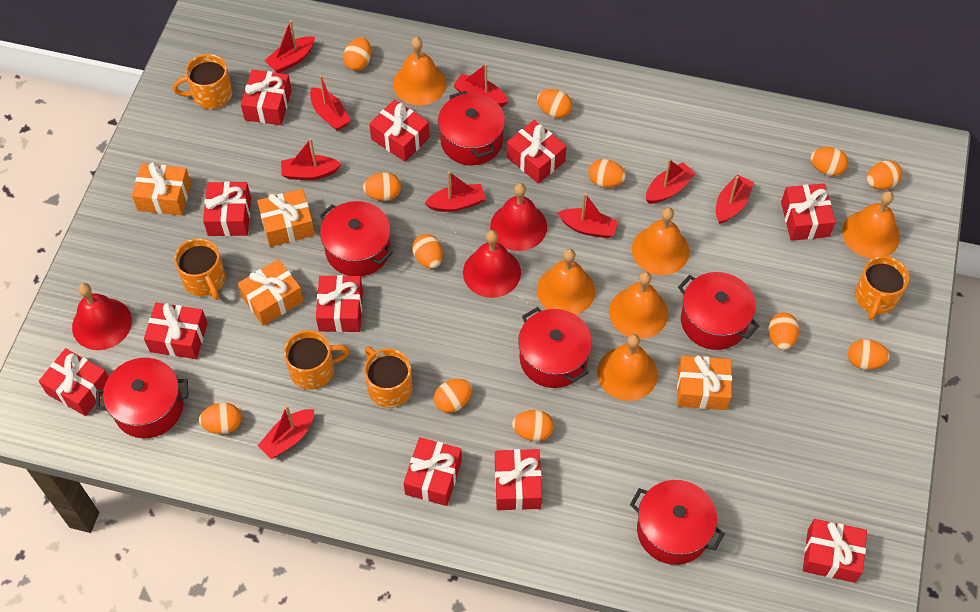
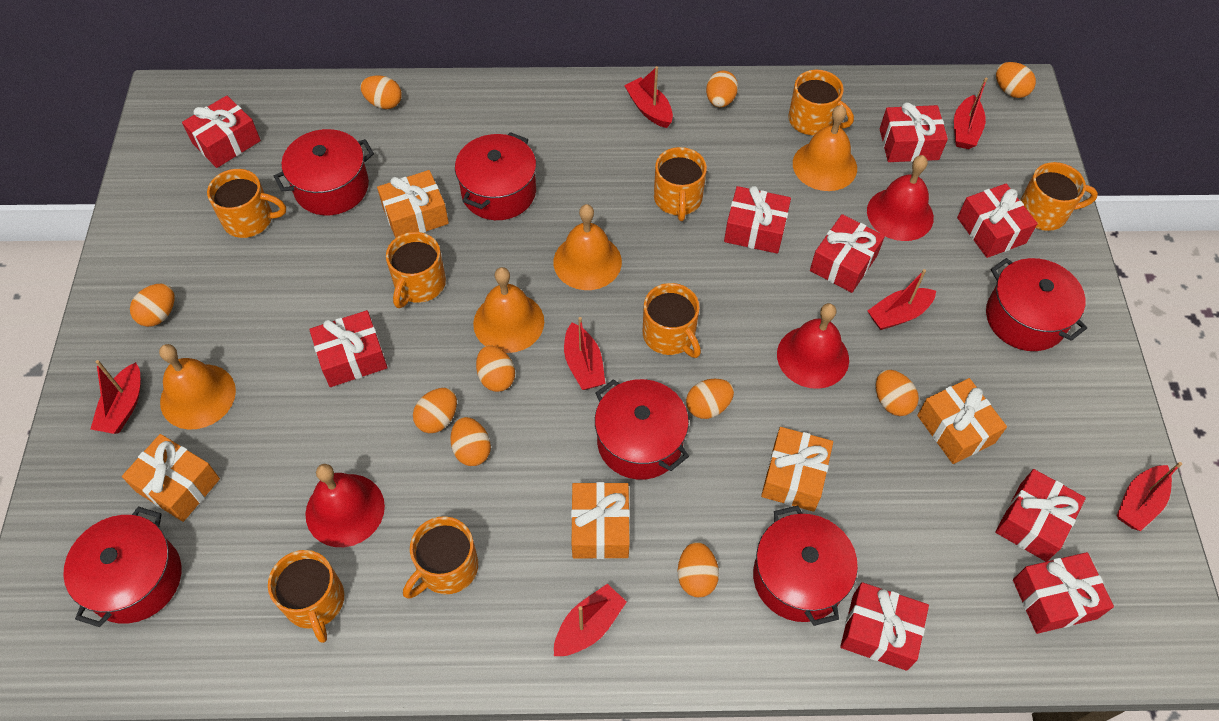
orange bell: [393,37,447,105] [537,249,595,315] [597,334,658,401] [609,272,668,339] [632,207,689,275] [842,191,900,259] = 6 -> [159,344,236,429] [473,267,544,353] [553,204,622,290] [793,105,857,191] = 4
orange egg: [199,403,241,434] [343,37,371,71] [363,173,401,201] [412,234,443,268] [434,379,472,413] [512,410,554,441] [537,89,572,118] [588,159,626,188] [769,312,799,350] [810,147,848,176] [848,339,890,370] [867,160,902,190] = 12 -> [130,283,175,327] [360,75,402,109] [413,388,457,433] [450,417,491,466] [476,345,515,392] [678,542,719,597] [686,379,734,419] [706,70,738,107] [876,370,919,416] [996,62,1036,98] = 10
orange gift: [132,162,191,215] [238,259,304,326] [257,189,315,247] [677,356,732,410] = 4 -> [122,434,220,522] [377,170,449,238] [571,482,630,559] [761,427,833,512] [917,378,1007,464] = 5
orange mug: [173,54,232,109] [174,238,225,300] [284,330,350,390] [364,346,413,408] [855,256,909,320] = 5 -> [207,169,286,238] [268,550,344,643] [386,232,446,308] [403,516,478,599] [643,283,701,358] [654,147,707,221] [788,70,854,135] [1020,162,1098,231] = 8
red boat: [258,405,314,459] [264,20,315,73] [281,138,341,180] [310,75,351,131] [424,171,486,212] [453,64,508,107] [557,193,618,238] [646,159,696,204] [716,175,754,224] = 9 -> [91,360,140,434] [554,584,627,656] [564,317,605,390] [624,66,673,128] [867,269,936,330] [954,77,988,149] [1117,462,1182,531] = 7
red gift: [39,348,108,416] [144,303,208,359] [203,181,251,236] [241,70,292,125] [316,275,363,332] [369,100,430,162] [403,437,462,506] [495,449,542,510] [507,120,567,184] [781,184,835,241] [803,519,867,583] = 11 -> [182,96,261,168] [309,310,387,387] [724,186,791,254] [810,214,885,293] [840,582,929,671] [880,102,948,162] [957,184,1038,258] [995,469,1086,562] [1013,552,1114,634] = 9

